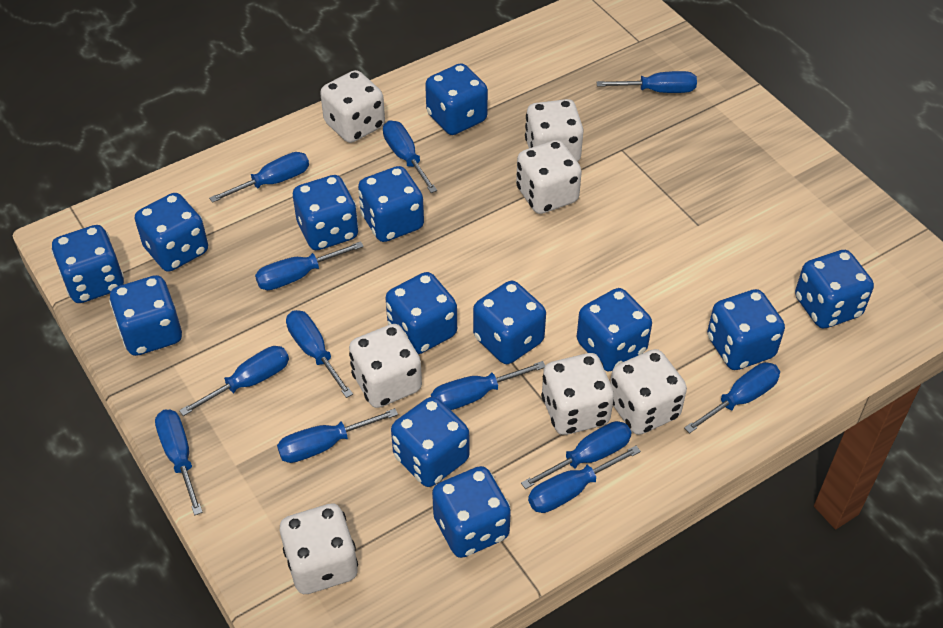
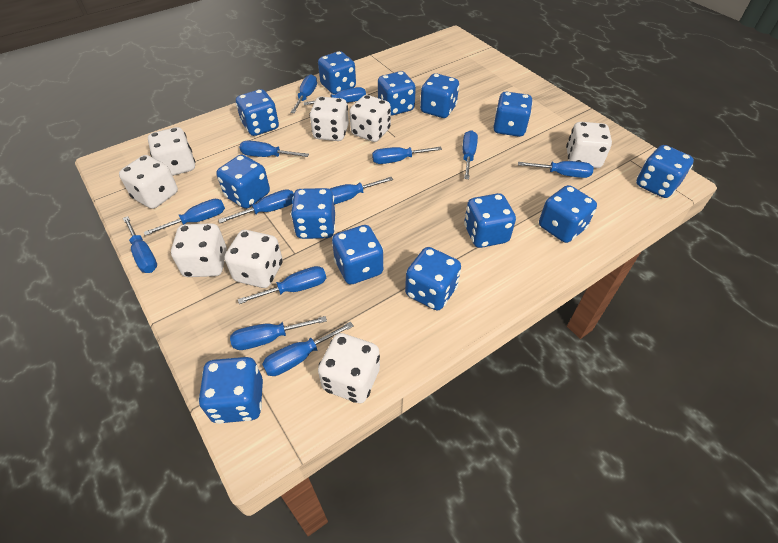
blue screwdriver: [155,410,203,515] [179,346,289,416] [209,152,309,203] [255,241,364,290] [277,408,398,463] [286,310,353,398] [383,120,437,193] [431,361,545,410] [521,421,632,489] [528,446,641,513] [596,71,697,93] [684,362,780,433] = 12 -> [123,216,157,273] [144,199,225,236] [218,189,294,223] [230,316,327,350] [238,266,326,304] [239,140,309,157] [262,322,353,376] [290,74,317,113] [304,87,366,105] [330,177,393,205] [372,147,442,164] [463,130,478,179] [518,161,594,178] = 13
white dice: [280,504,358,594] [320,70,385,143] [349,324,422,408] [516,140,582,214] [525,99,584,162] [541,353,614,435] [610,349,687,435] = 7 -> [119,155,178,209] [148,127,195,176] [171,223,227,277] [225,230,283,288] [309,97,349,141] [318,333,380,403] [349,95,391,142] [566,122,612,168] = 8

